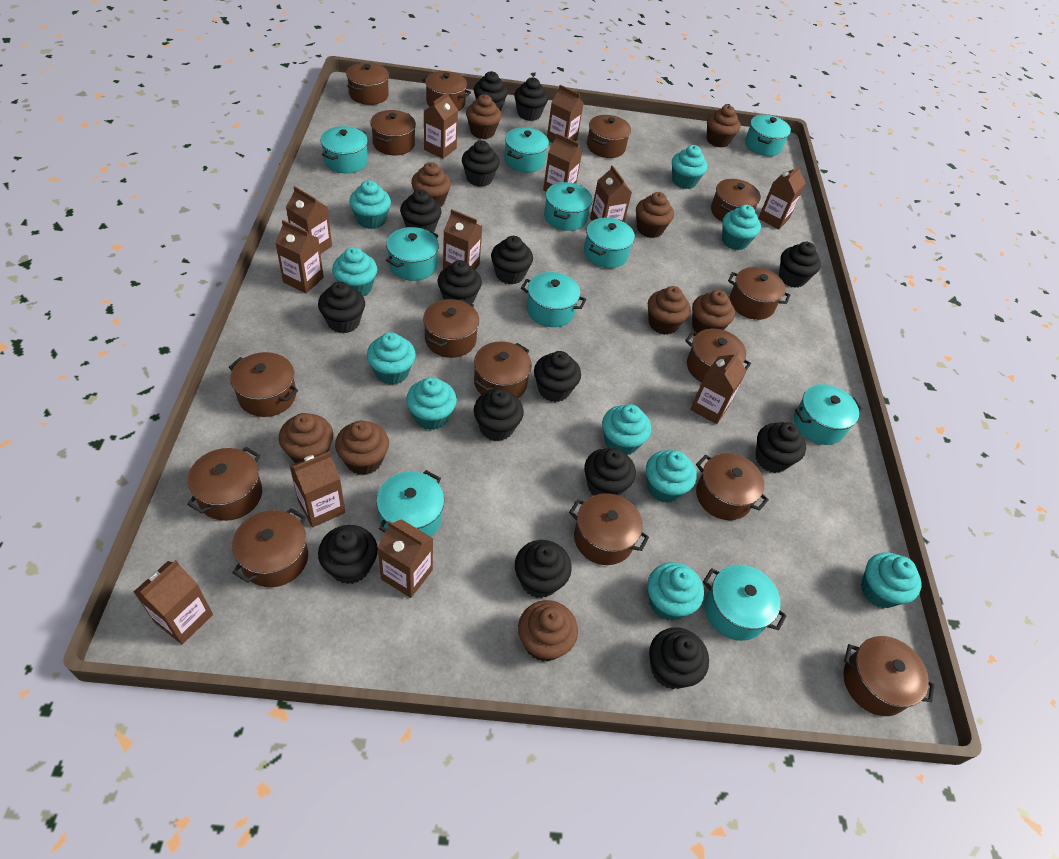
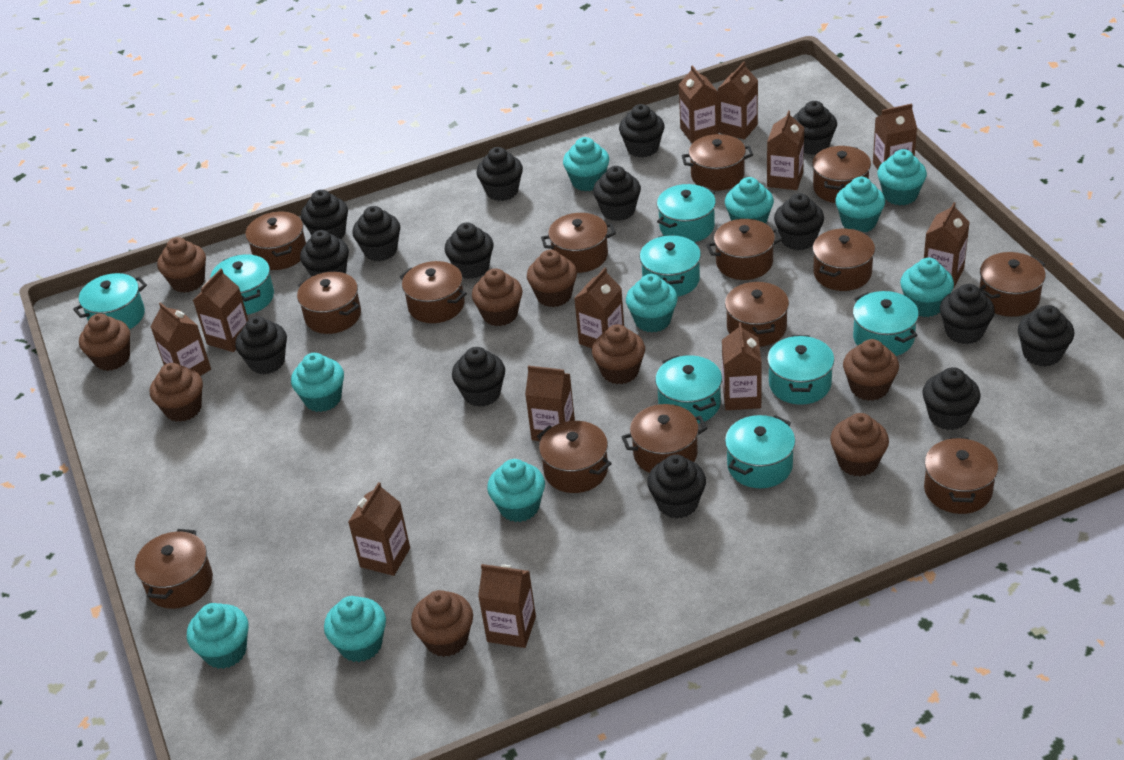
brown pot: [187,447,262,521] [229,352,298,417] [232,508,308,587] [346,62,389,105] [370,110,416,155] [422,71,471,111] [423,299,479,358] [474,341,532,398] [569,493,649,565] [587,115,631,158] [685,329,751,383] [696,453,769,520] [711,179,761,221] [728,267,790,320] [843,636,935,716] = 15 -> [135,529,213,609] [245,212,306,270] [297,272,361,334] [400,261,467,323] [537,421,612,493] [541,213,616,273] [622,404,707,473] [681,134,753,191] [706,219,783,280] [725,281,789,347] [812,146,871,203] [813,229,875,291] [924,436,998,514] [979,252,1046,317] = 14
turquoise pot: [320,126,368,173] [376,470,444,537] [386,227,439,281] [504,127,549,173] [521,272,586,327] [544,182,592,231] [584,218,635,268] [703,565,787,641] [745,115,791,156] [794,384,862,445] = 10 -> [73,273,147,329] [210,254,274,315] [640,235,701,297] [655,355,722,423] [657,184,716,242] [725,415,795,488] [767,335,834,405] [853,291,919,356] = 8

